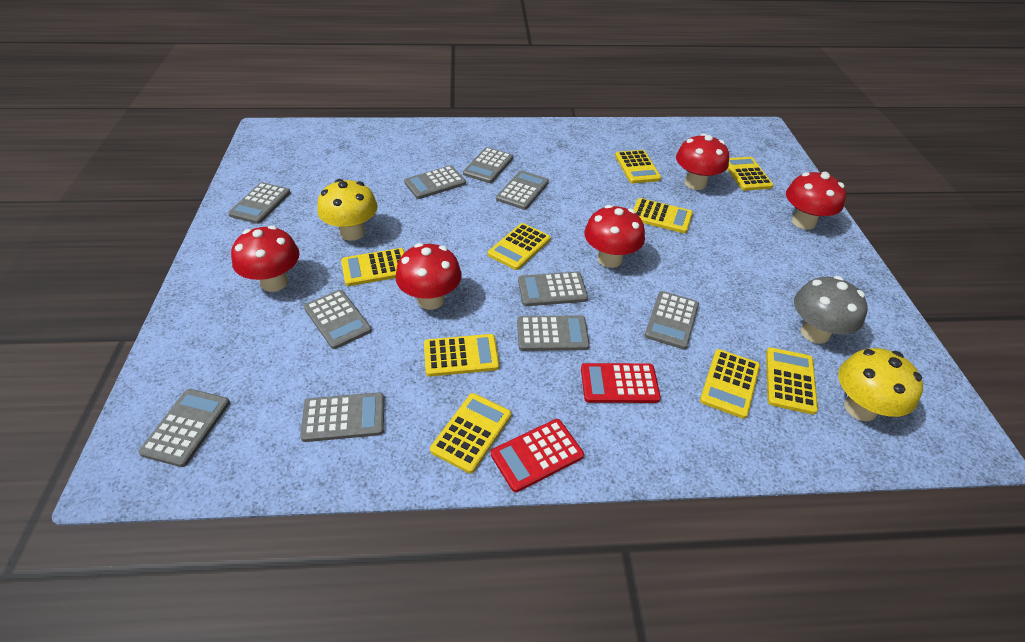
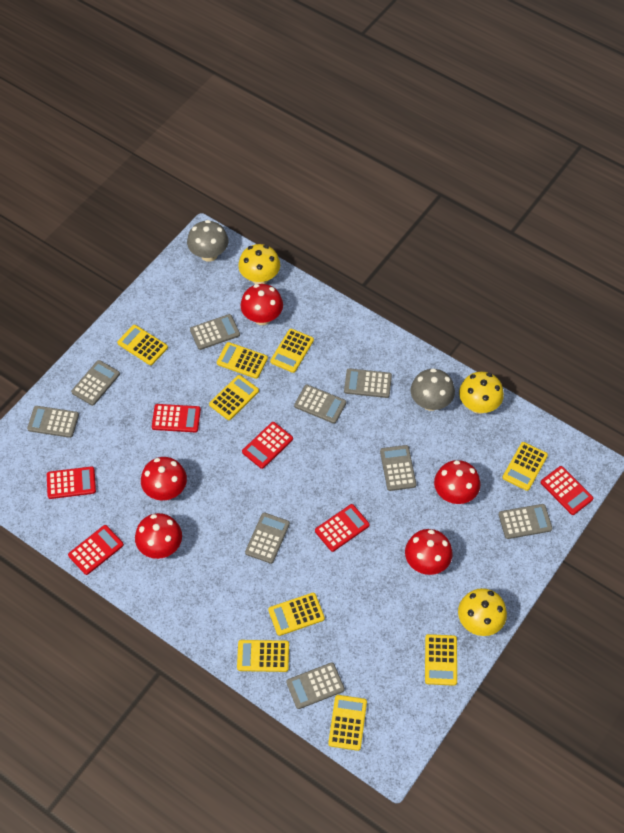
grey calculator: [139,389,230,467] [228,182,291,224] [300,392,384,442] [304,290,372,349] [404,165,466,199] [463,147,513,183] [496,170,549,210] [517,315,590,351] [518,272,588,306] [645,291,699,349] = 10 -> [27,406,79,438] [71,360,120,406] [190,314,240,350] [245,513,290,564] [286,662,345,709] [294,385,346,424] [344,368,392,398] [380,445,416,491] [499,504,553,539] = 9
grey mushroom: [794,276,868,344] = 1 -> [187,220,228,262] [410,368,455,411] = 2
red calculator: [491,419,584,492] [581,363,661,403] = 2 -> [47,466,96,499] [68,525,124,575] [152,404,201,432] [242,422,293,469] [315,504,370,552] [541,466,593,515] = 6
yellow mushroom: [317,179,378,241] [838,348,923,421] = 2 -> [238,244,280,284] [458,588,507,636] [459,372,504,414] = 3

